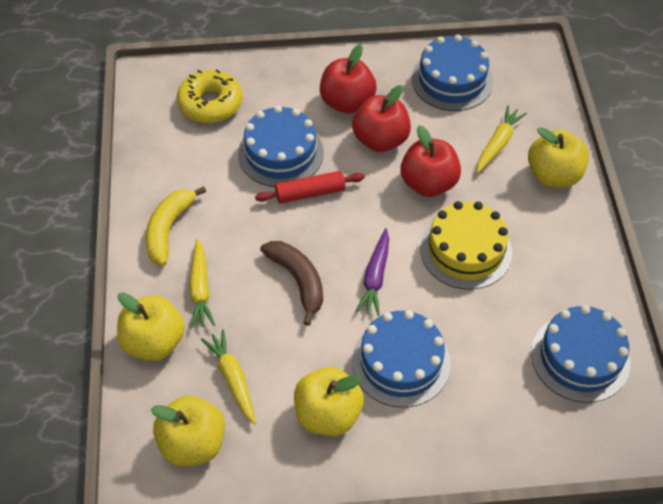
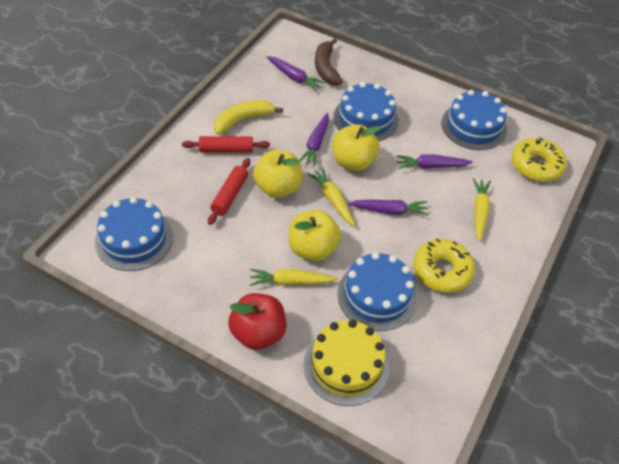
purple carrot: [355,228,389,316] = 1 -> [267,56,325,91] [299,113,329,166] [347,200,429,216] [396,154,473,169] = 4
red apple: [320,44,376,113] [352,85,411,152] [400,125,461,197] = 3 -> [228,293,286,350] = 1
red rolling pin: [255,171,365,204] = 1 -> [182,136,270,153] [208,158,250,225] = 2
yellow apple: [117,293,185,361] [151,396,225,467] [294,367,364,436] [528,127,589,187] = 4 -> [253,150,303,198] [289,210,341,261] [333,124,381,171] = 3
yellow donut: [177,70,242,123] = 1 -> [413,239,475,293] [512,138,567,182] = 2

